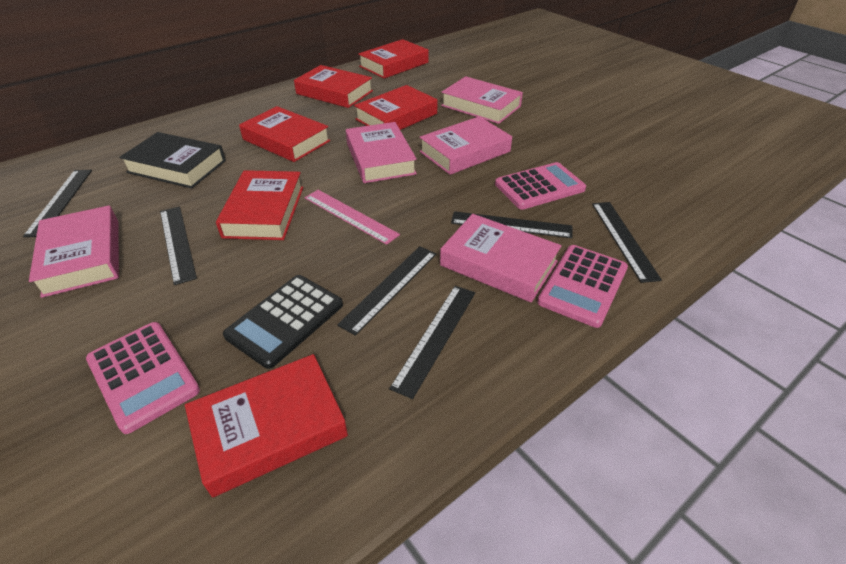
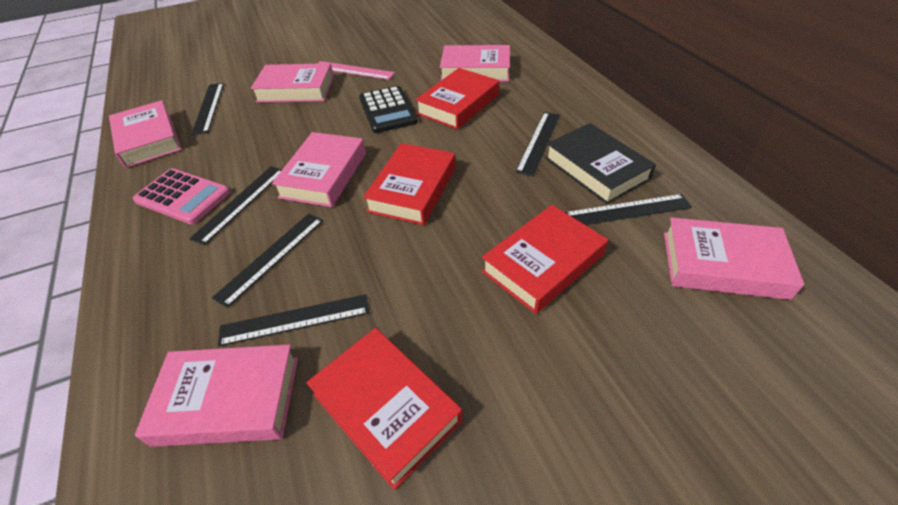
pink book: [29,205,119,298] [346,122,417,183] [420,116,512,175] [440,214,562,302] [441,76,523,124] = 5 -> [109,100,182,168] [135,345,298,447] [251,63,334,102] [272,132,366,207] [440,45,510,82] [664,217,804,300] = 6
pink calculator: [86,322,200,434] [495,162,586,210] [537,245,628,328] = 3 -> [133,168,230,224] = 1
red book: [185,354,348,498] [216,170,303,240] [239,106,330,162] [294,65,373,108] [354,85,438,130] [358,39,429,79] = 6 -> [306,328,463,490] [363,143,456,225] [415,68,499,130] [482,205,608,314] = 4

